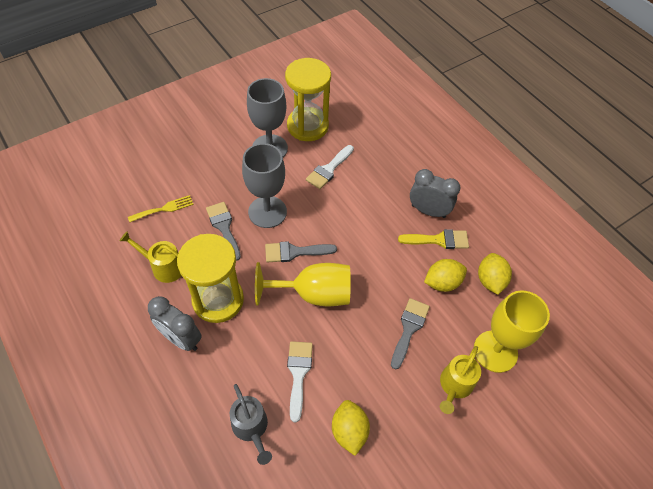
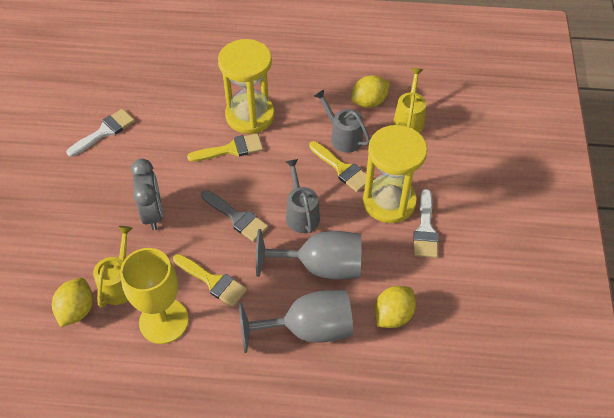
grey brush: [206,202,241,261] [265,241,337,263] [391,298,430,370] = 3 -> [201,190,268,242] = 1
grey clock: [148,296,202,351] [410,169,460,218] = 2 -> [131,159,163,230] = 1
grey watering can: [230,384,272,465] = 1 -> [285,159,320,233] [314,90,370,153] = 2
yellow brush: [398,229,469,249] = 1 -> [173,254,247,307] [187,133,263,162] [309,141,366,192] = 3
yellow fork: [128,195,194,222] = 1 -> none = 0
yellow goblet: [255,262,351,306] [474,290,550,373] = 2 -> [120,248,188,344] = 1

